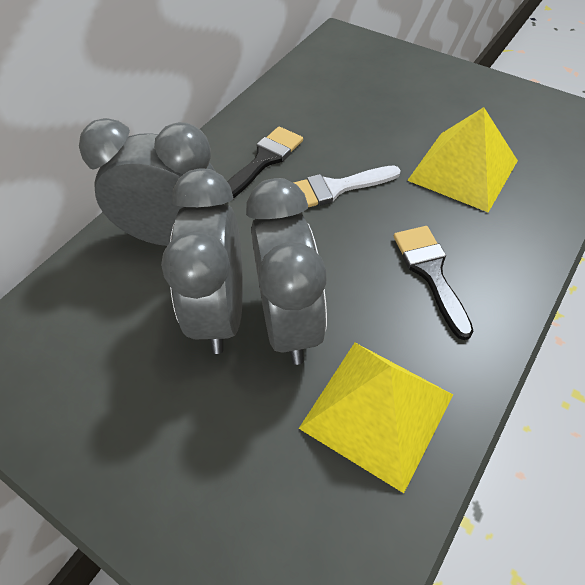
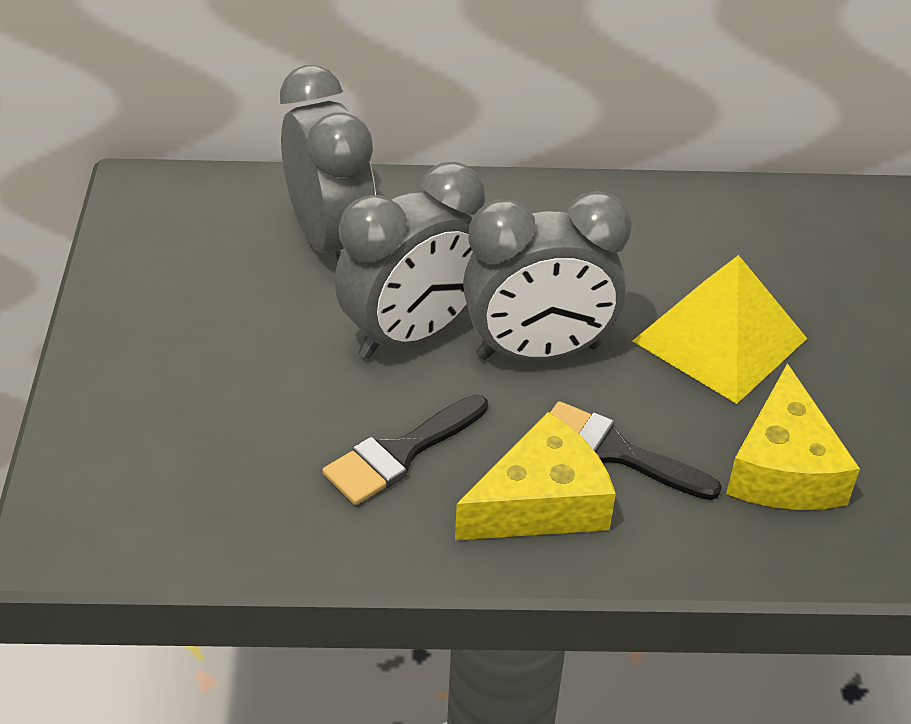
white brush: [293,165,401,207] = 1 -> none = 0
yellow cheese: none = 0 -> [455,412,616,540] [726,363,860,510] = 2
yellow pyramid: [299,343,453,493] [407,107,518,212] = 2 -> [633,255,807,404] = 1

